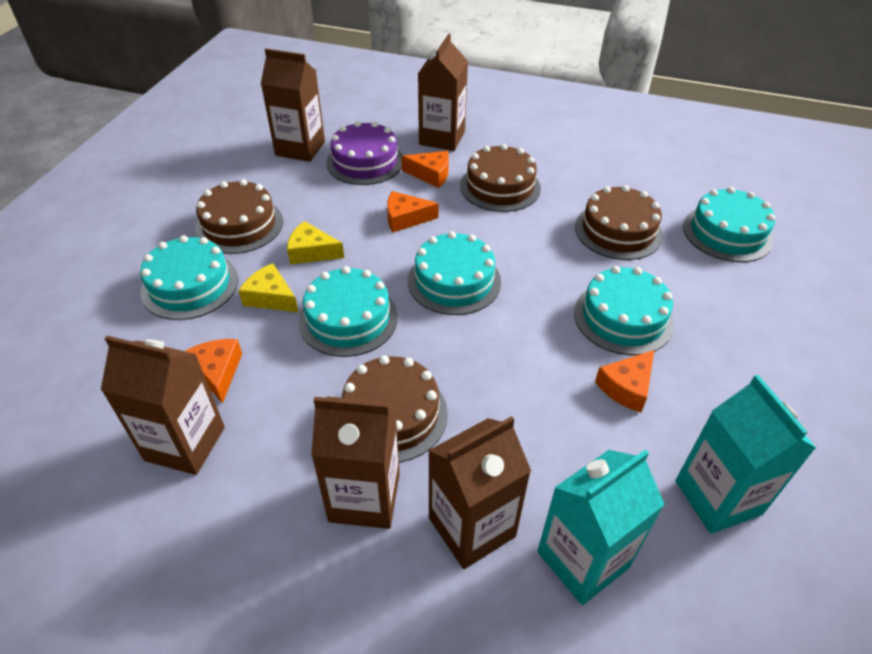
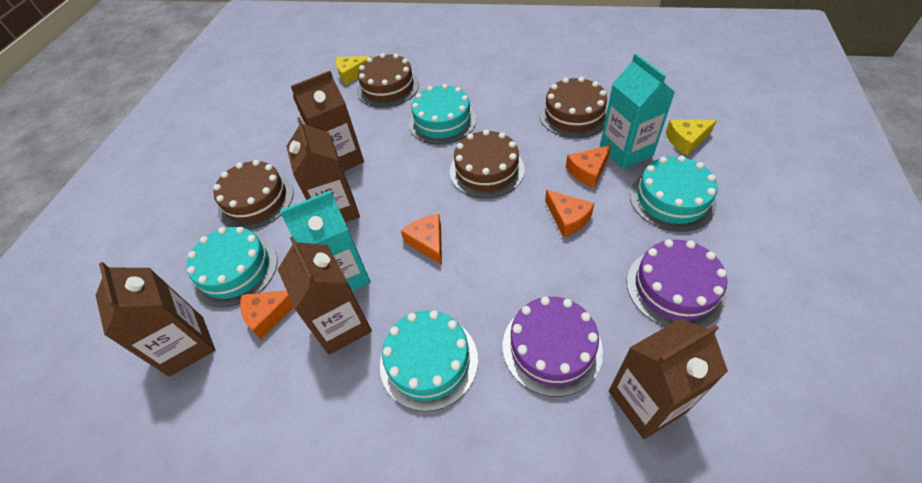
purple cake: [326,121,403,185] = 1 -> [503,296,603,397] [627,239,727,327] = 2
turquoise cake: [140,235,238,320] [299,266,398,357] [408,231,501,315] [574,266,674,355] [683,187,775,262] = 5 -> [187,227,277,307] [380,310,478,411] [409,84,476,144] [630,156,718,232] = 4

